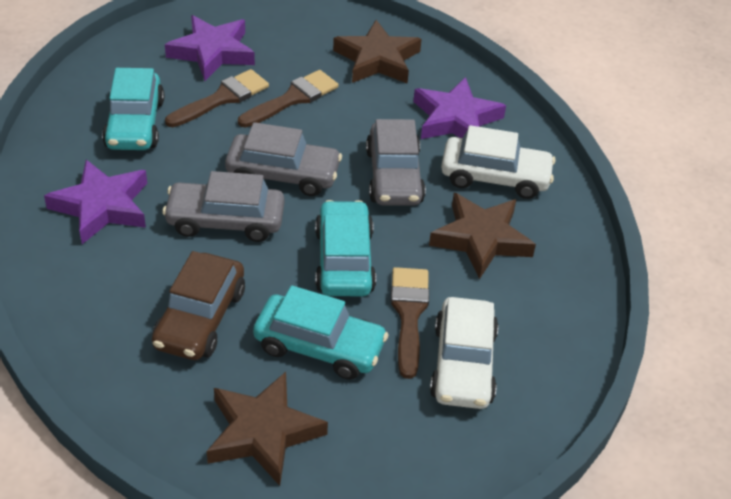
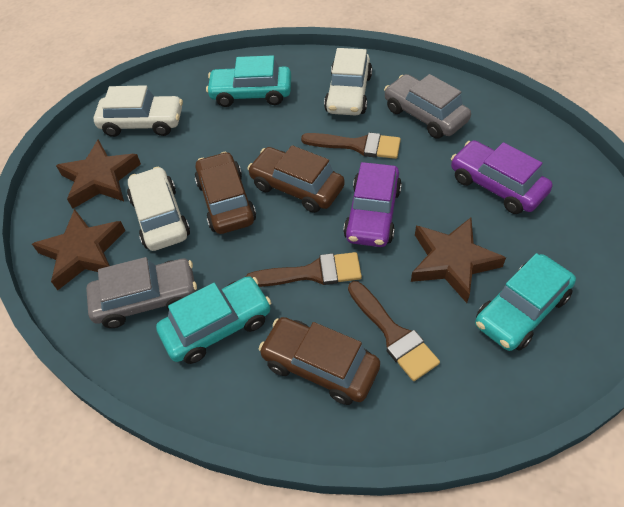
brown car: [152,251,245,360] = 1 -> [195,151,256,234] [247,145,345,213] [259,317,380,405] = 3
grey car: [162,171,285,242] [225,122,342,196] [366,119,426,206] = 3 -> [86,257,197,328] [384,74,471,139] = 2
purple car: none = 0 -> [343,162,402,247] [451,140,552,214] = 2
purple star: [44,160,147,244] [165,15,255,81] [413,77,506,139] = 3 -> none = 0
white car: [430,297,499,409] [441,125,556,199] = 2 -> [94,85,183,137] [127,167,190,251] [324,48,372,115] = 3

